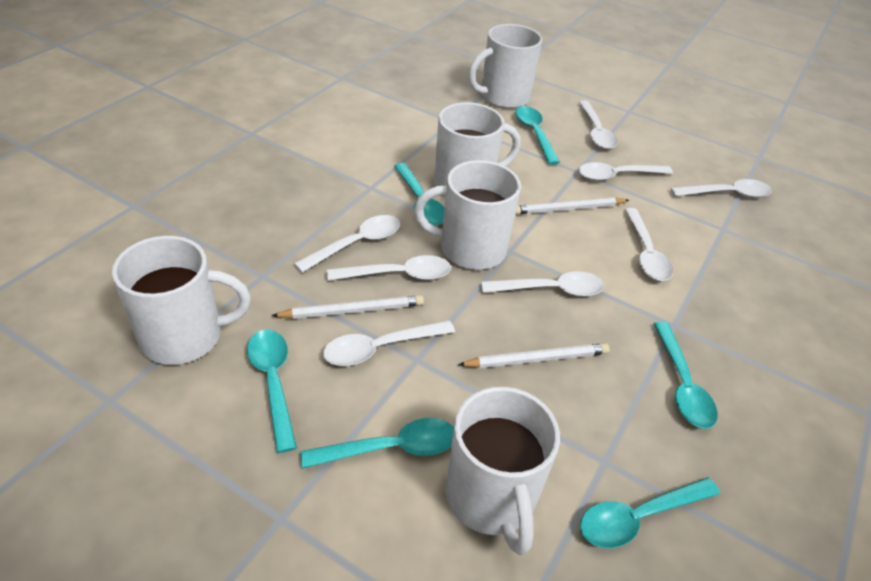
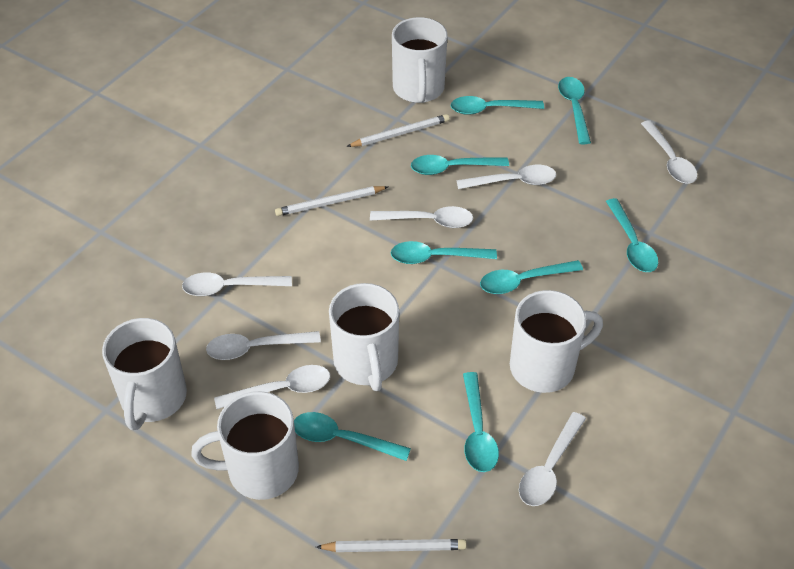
turquoise spoon: [247,330,297,453] [301,418,454,469] [394,163,444,226] [516,106,560,165] [580,477,720,548] [654,322,718,429] = 6 -> [294,412,411,461] [391,241,497,264] [411,155,509,175] [451,96,544,115] [463,372,499,472] [480,260,583,294] [558,77,591,144] [606,198,658,272] = 8
white spoon: [294,215,400,272] [323,320,455,366] [327,255,451,281] [481,271,604,297] [579,101,618,149] [579,162,673,181] [624,208,673,281] [671,179,772,198] = 8 -> [182,272,292,296] [206,331,321,360] [214,365,330,409] [370,206,473,228] [456,165,556,189] [519,412,586,506] [641,120,697,184] = 7

